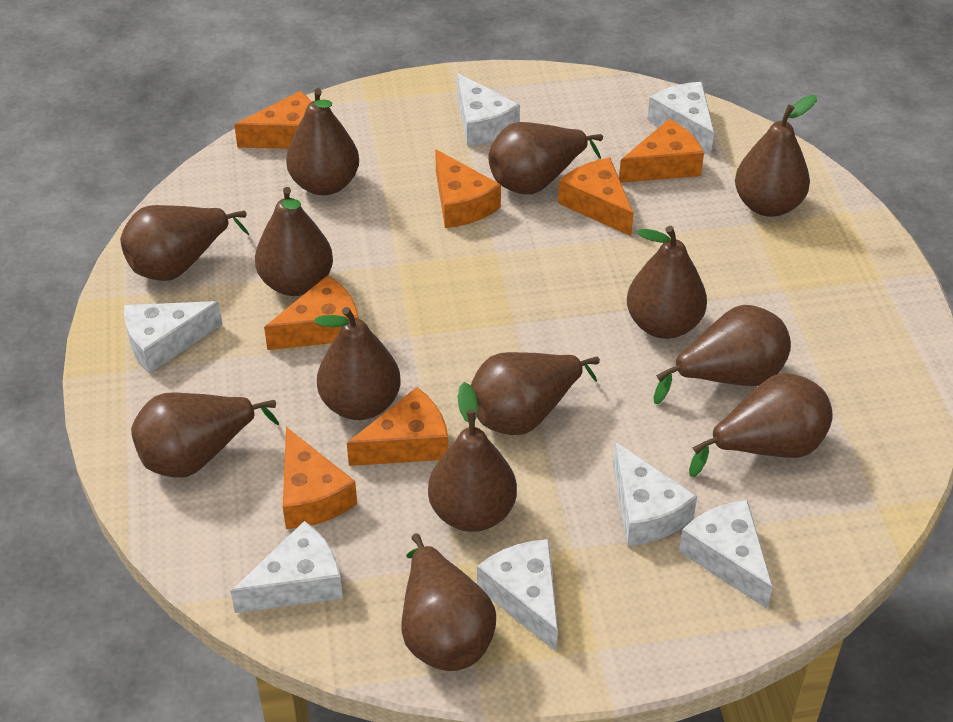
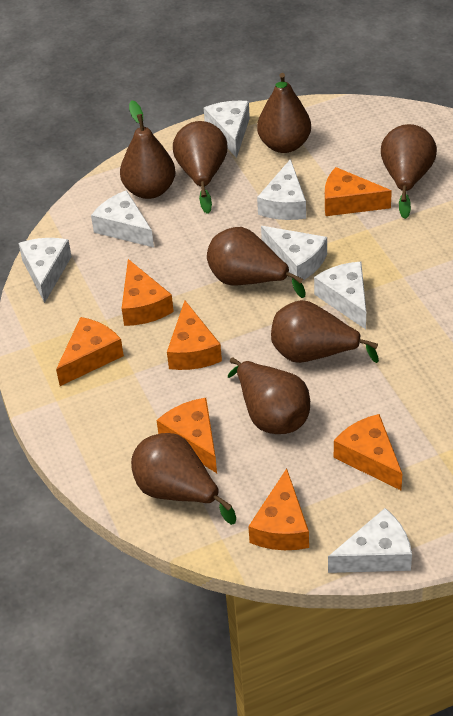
brown pear: [120,205,249,281] [131,392,279,478] [255,187,333,296] [286,88,359,195] [314,307,401,420] [401,533,496,671] [428,382,517,532] [471,352,600,435] [488,122,603,194] [627,226,707,339] [654,305,791,404] [689,373,833,477] [735,95,817,217] = 13 -> [120,101,176,199] [131,433,236,525] [173,121,227,214] [207,227,306,298] [228,357,310,434] [257,73,311,153] [271,300,379,363] [381,124,437,219] = 8

